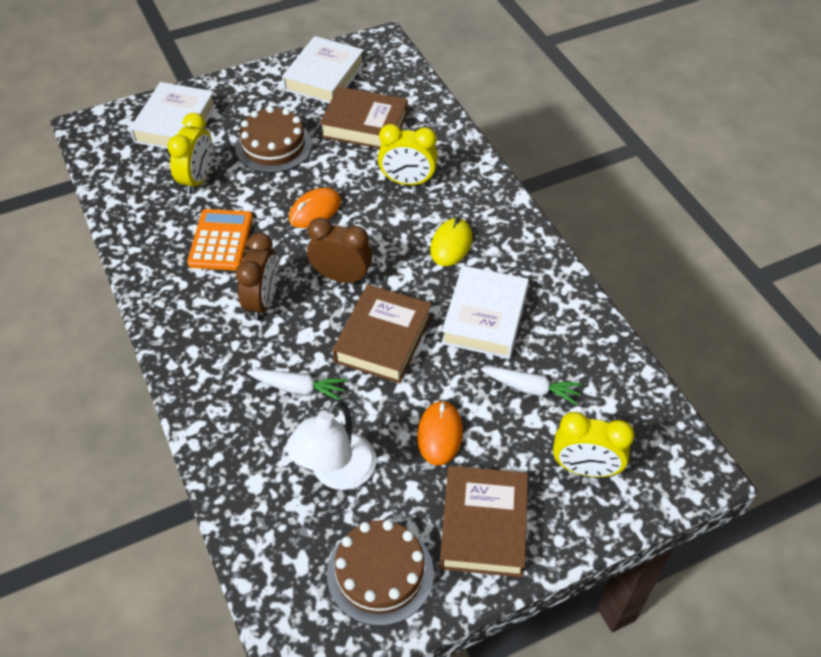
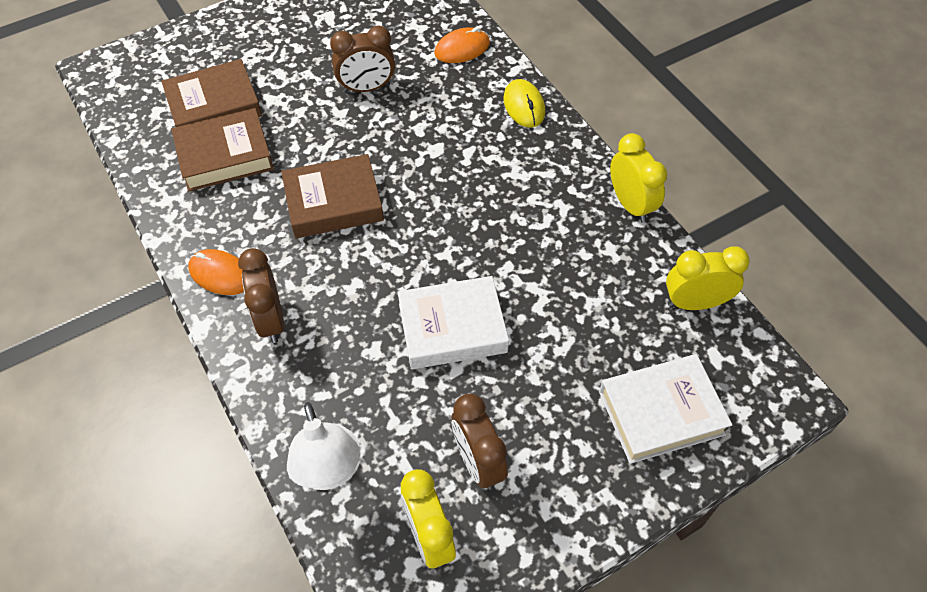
brown cake: [235,106,312,173] [327,520,434,626] = 2 -> none = 0
brown clock: [236,233,278,320] [307,218,372,284] = 2 -> [238,248,284,343] [330,25,395,92] [452,394,508,490] = 3
orange calculator: [187,209,253,271] = 1 -> none = 0
white book: [130,82,216,149] [282,36,364,104] [441,266,529,359] = 3 -> [398,276,509,369] [599,354,732,464] = 2
white carrot: [247,369,348,400] [481,367,583,405] = 2 -> none = 0

